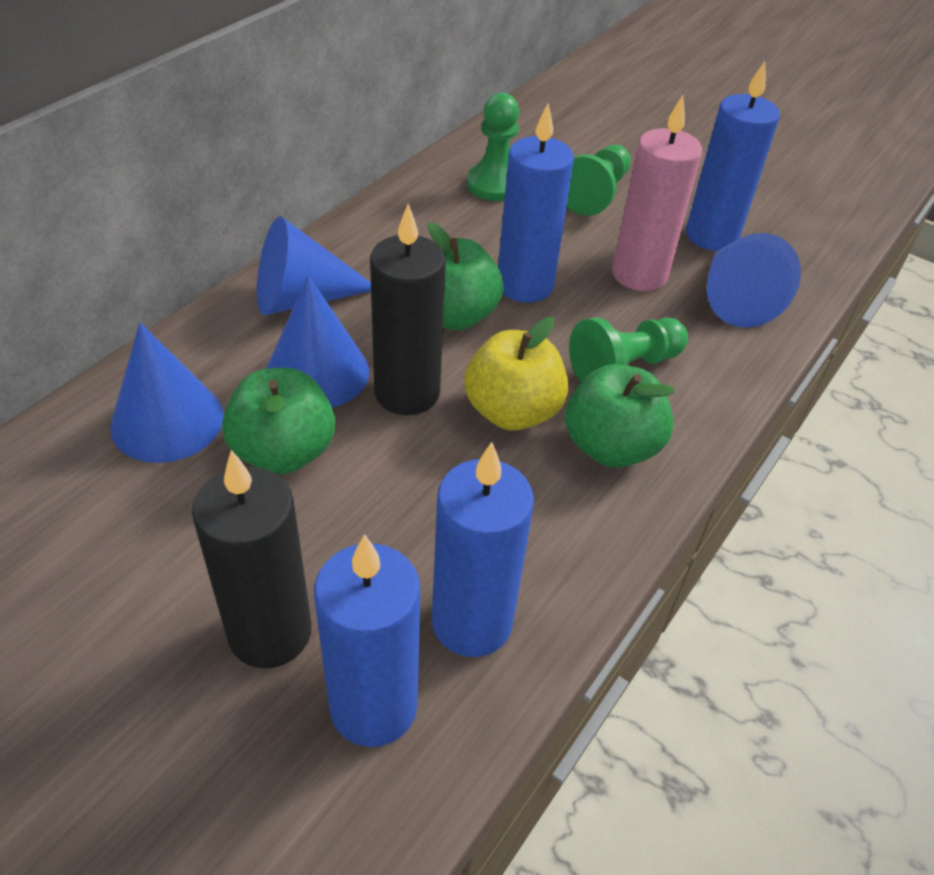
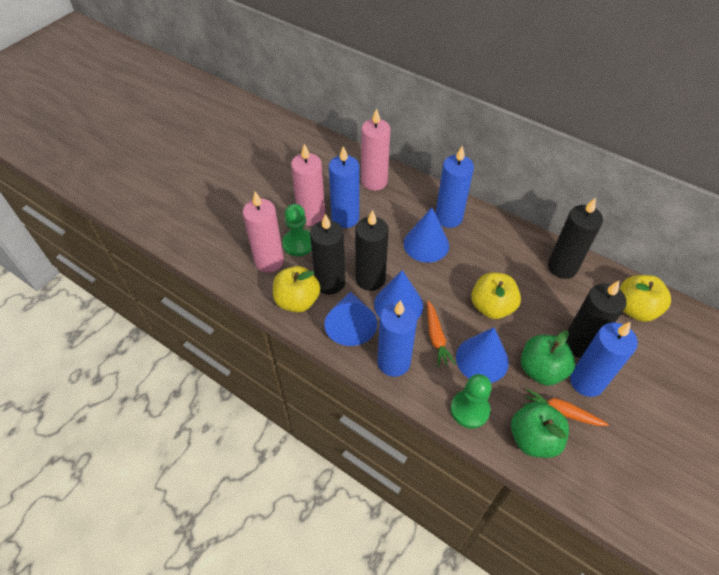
black candle: [192,450,312,668] [370,204,446,415] = 2 -> [310,214,345,295] [355,210,389,291] [548,197,603,279] [566,281,627,358] = 4
green apple: [222,368,335,474] [428,222,504,330] [565,364,675,468] = 3 -> [511,401,569,458] [521,331,575,386] = 2
green pawn: [467,93,519,201] [567,145,630,216] [569,317,688,382] = 3 -> [282,204,312,256] [451,374,492,428] = 2
orange carrot: none = 0 -> [427,301,456,367] [523,389,609,426] = 2
pink candle: [612,95,702,291] = 1 -> [243,192,284,272] [291,144,325,226] [361,108,391,191] = 3
yellow apple: [464,317,568,431] = 1 -> [273,266,320,312] [471,272,521,319] [620,275,671,322] = 3

